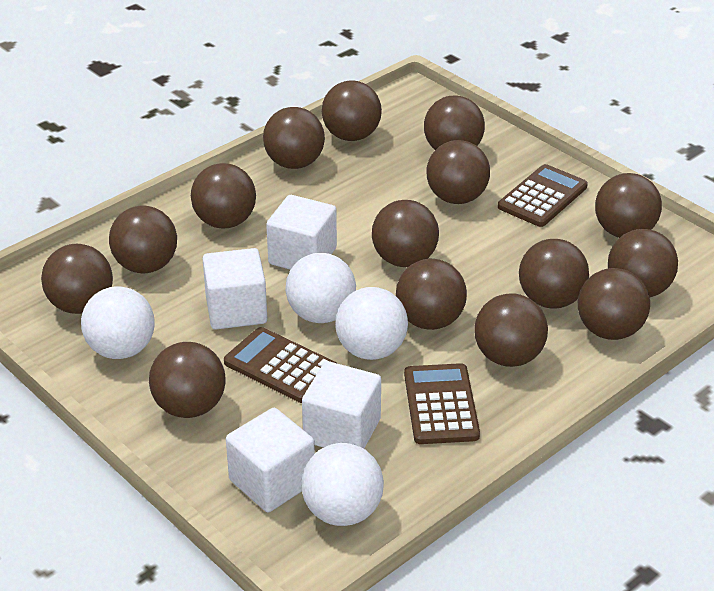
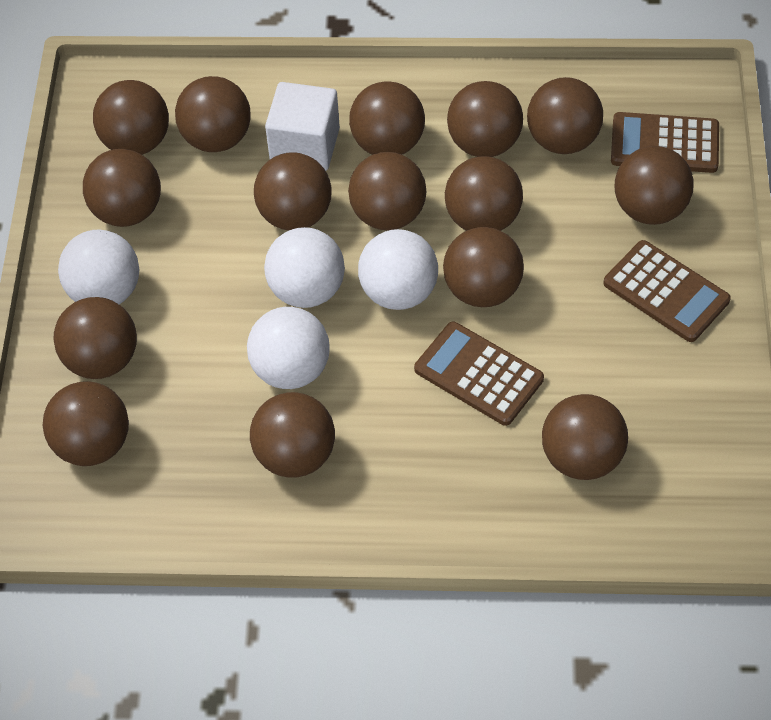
white cube: [202,248,267,330] [226,408,315,512] [266,195,337,270] [302,361,381,449] = 4 -> [265,82,340,171] = 1

